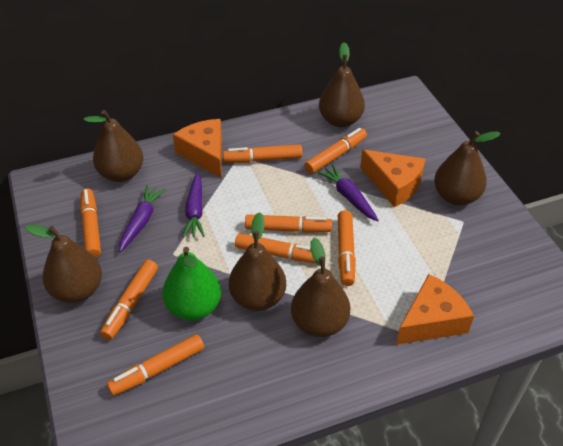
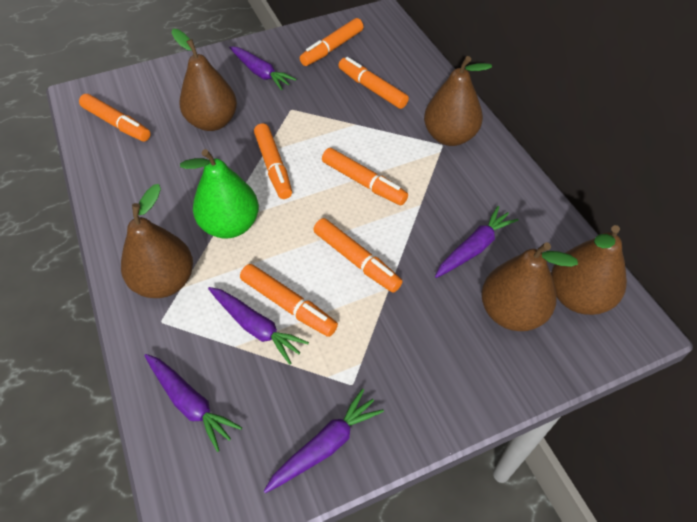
brown pear: [25,225,102,303] [84,110,143,182] [229,212,286,311] [291,238,350,337] [319,42,365,127] [434,131,501,205] = 6 -> [121,184,193,298] [171,29,237,131] [424,56,492,146] [481,242,578,331] [551,225,627,315] = 5
orange cheese: [173,119,222,178] [360,150,425,207] [396,274,474,345] = 3 -> none = 0
orange marker: [80,188,101,258] [100,260,158,340] [107,334,204,396] [223,144,302,163] [235,233,316,263] [245,214,332,233] [304,128,367,174] [338,210,356,286] = 8 -> [79,94,151,141] [240,264,338,337] [254,123,292,199] [300,18,364,66] [313,218,403,293] [322,148,408,205] [338,57,409,109] = 7
purple carrot: [119,185,166,252] [183,172,205,238] [317,164,379,221] = 3 -> [144,354,242,452] [208,287,309,365] [229,46,296,90] [264,389,384,493] [435,206,519,278] = 5

